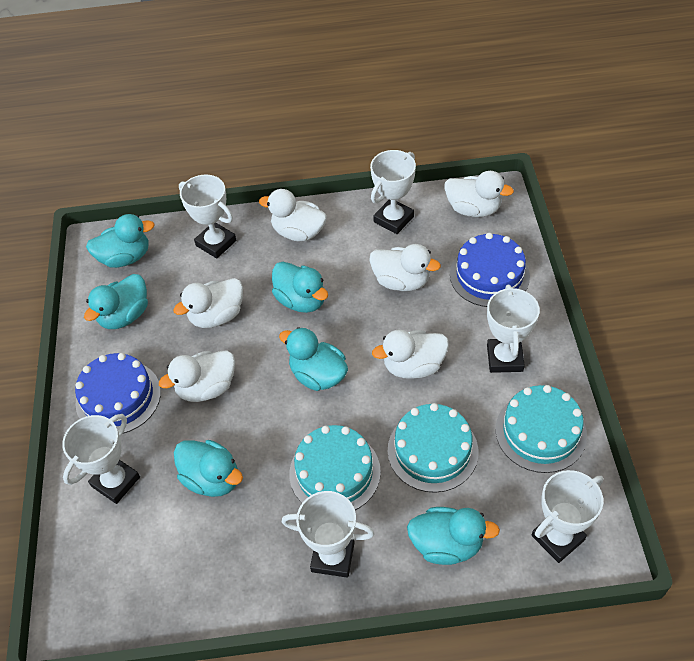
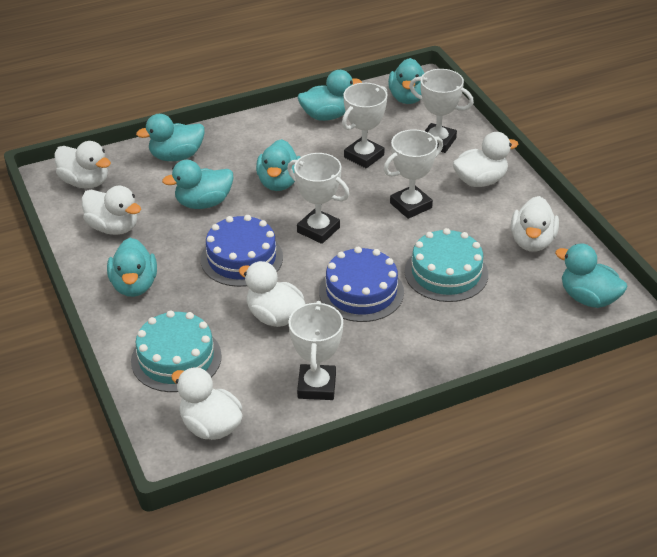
turquoise cake: [289,425,381,510] [388,403,478,493] [496,385,587,473] = 3 -> [131,310,222,392] [404,228,488,302] = 2
turquoise duck: [84,274,148,329] [86,214,155,268] [174,440,243,497] [272,262,328,313] [279,327,348,391] [407,507,500,565] = 6 -> [107,238,157,297] [136,114,205,161] [162,160,233,209] [256,139,301,191] [298,70,362,121] [388,58,424,104] [555,243,627,308] = 7
white trophy: [62,414,140,504] [179,175,236,259] [282,491,375,578] [370,150,416,234] [487,285,540,373] [531,470,603,563] = 6 -> [287,153,349,244] [289,301,343,400] [342,83,388,168] [383,129,443,219] [409,69,474,153] = 5

